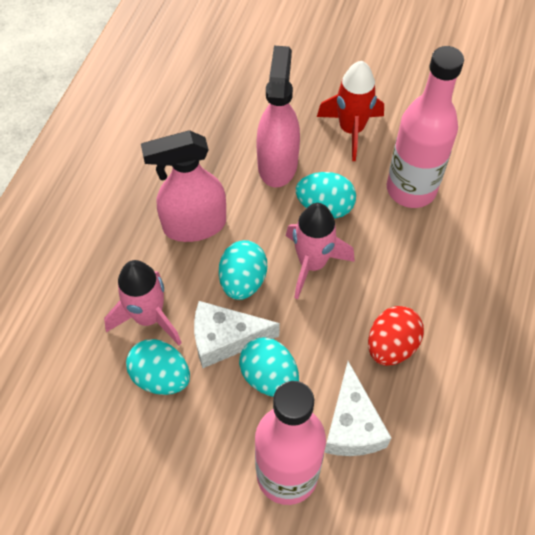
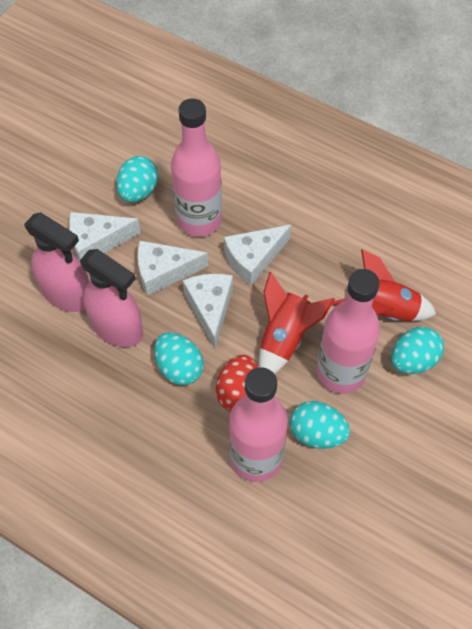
pink bottle: [255,381,326,505] [387,46,464,208] = 2 -> [171,98,222,237] [229,367,288,482] [316,269,380,394] = 3
pink rocket: [104,260,181,345] [286,203,355,299] = 2 -> none = 0
red rocket: [317,61,384,161] = 1 -> [259,272,335,374] [332,249,436,321] = 2
white cheese: [194,301,280,368] [324,361,391,456] = 2 -> [69,212,140,261] [137,241,208,296] [183,274,233,348] [224,225,291,286] = 4

